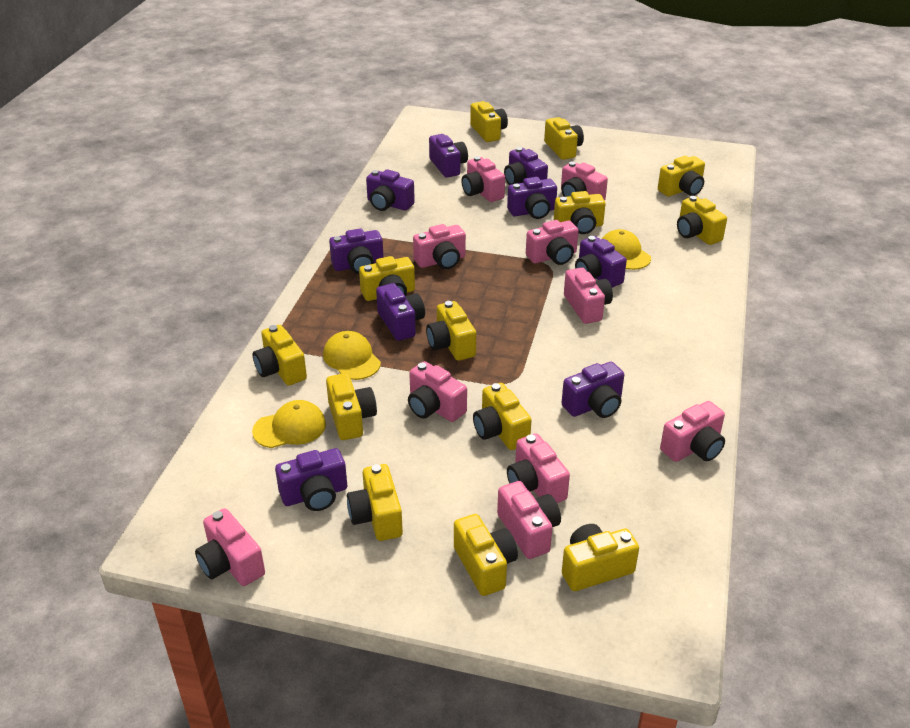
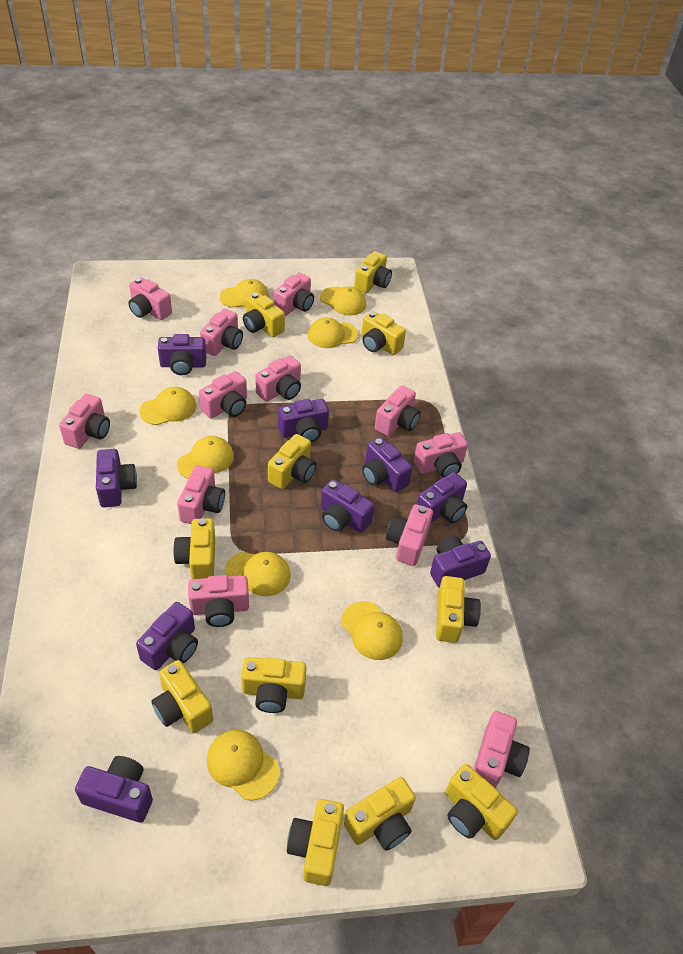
pink camera: [195,508,265,586] [408,361,467,422] [413,224,466,269] [461,156,505,202] [497,481,561,559] [507,434,570,503] [526,220,579,265] [561,162,608,200] [564,267,613,324] [660,401,725,462] = 10 -> [59,394,110,449] [128,277,172,320] [177,465,225,524] [188,575,249,627] [199,371,247,419] [200,309,243,356] [255,355,301,402] [274,273,314,316] [375,386,420,436] [386,504,433,566] [414,432,468,478] [474,711,530,788] = 12
yellow camera: [253,325,307,386] [326,373,377,440] [347,464,403,541] [359,256,415,301] [426,301,476,361] [454,514,518,596] [470,101,508,142] [473,383,532,450] [544,117,584,160] [554,191,605,234] [562,524,639,591] [658,156,705,197] [677,196,727,245] = 13 -> [152,660,213,733] [173,518,215,579] [241,657,307,713] [243,292,285,337] [268,434,316,489] [287,799,344,886] [344,777,416,850] [354,251,392,293] [361,311,406,355] [436,576,481,643] [445,764,518,840] = 11
yellow cap: [252,400,326,448] [323,331,381,380] [602,229,651,270] = 3 -> [139,387,196,425] [177,436,234,479] [207,730,279,801] [220,279,269,308] [225,552,291,596] [308,318,358,348] [320,286,366,315] [341,601,403,660] = 8

